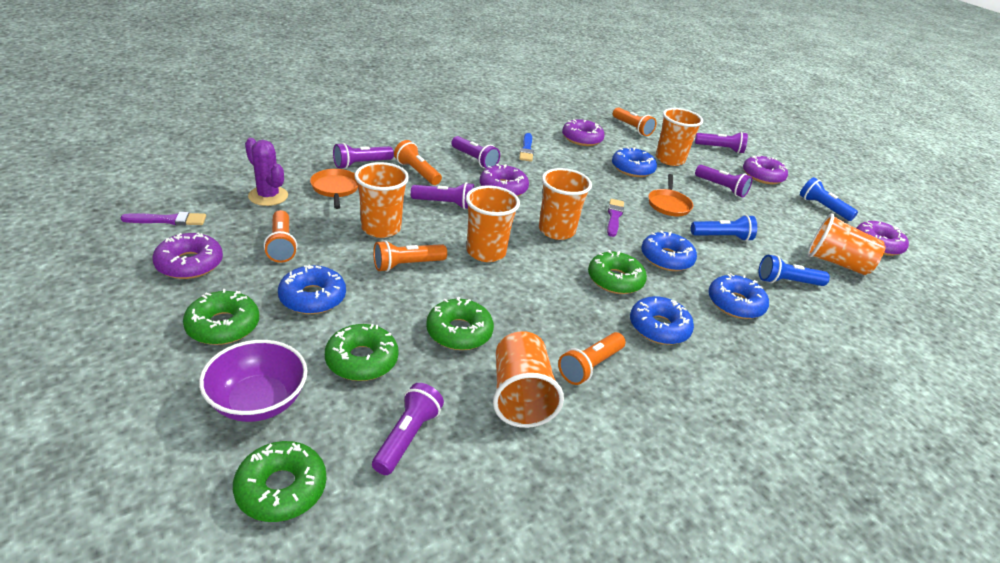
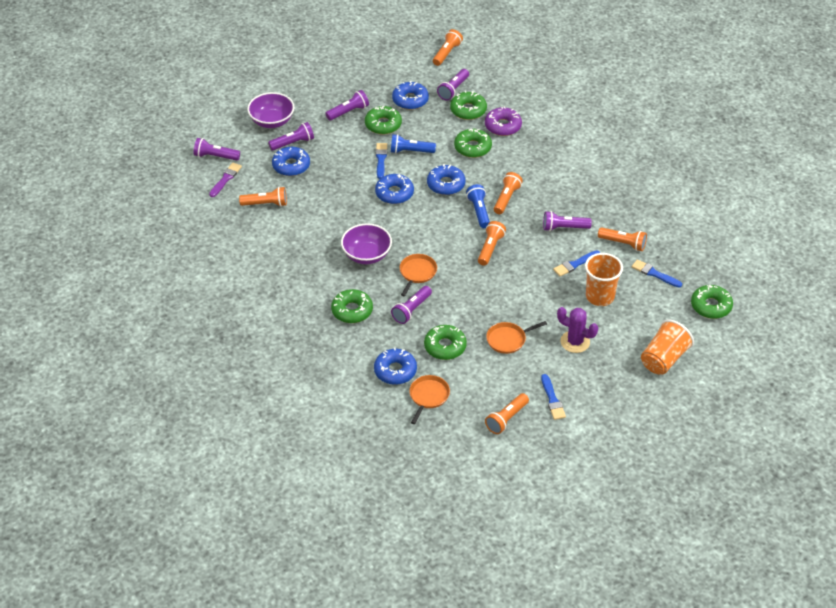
blue brush: [519,133,534,162] = 1 -> [376,143,387,179] [541,374,566,420] [553,250,600,276] [632,259,682,287] = 4
blue flashlight: [691,215,757,241] [759,255,830,286] [800,177,858,221] = 3 -> [391,134,436,154] [466,184,490,228] = 2
green donut: [183,289,259,345] [233,441,326,522] [325,324,399,381] [426,297,494,350] [588,250,647,294] = 5 -> [331,289,373,323] [365,106,402,135] [424,325,467,360] [450,91,487,120] [454,129,492,158] [691,285,733,319] = 6
orange cup: [354,162,409,238] [466,185,520,262] [493,331,564,428] [539,168,592,240] [656,108,703,166] [808,213,886,275] = 6 -> [585,253,623,306] [641,320,694,375] = 2
orange flashlight: [264,210,297,263] [373,240,447,272] [394,140,442,185] [558,332,626,385] [613,107,656,136] = 5 -> [239,187,287,207] [433,29,463,66] [478,221,506,266] [485,393,529,434] [494,172,523,214] [598,227,647,251] = 6
orange pan: [310,169,358,209] [648,174,693,216] = 2 -> [400,254,437,296] [409,375,450,424] [486,321,547,354] = 3
purple bowl: [199,340,308,422] = 1 -> [247,92,294,128] [341,223,392,264] = 2
purple brush: [120,212,206,226] [607,199,624,237] = 2 -> [209,163,242,197] = 1
purple donut: [152,233,223,279] [480,164,529,196] [562,119,604,146] [743,156,788,184] [856,221,909,256] = 5 -> [485,107,522,136] = 1

